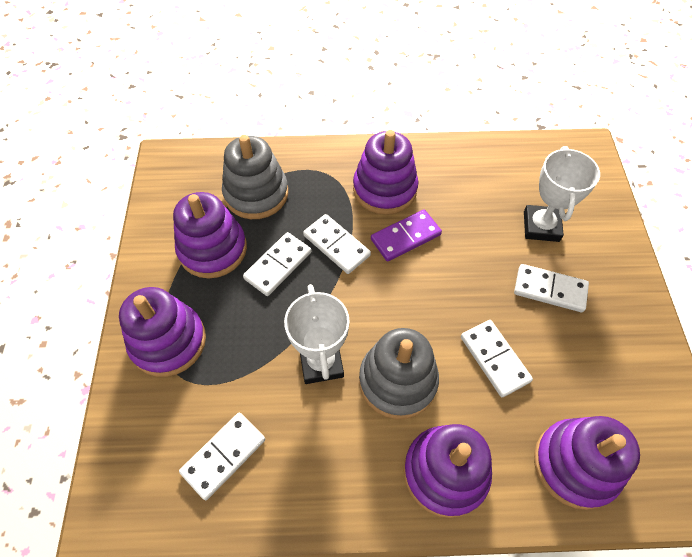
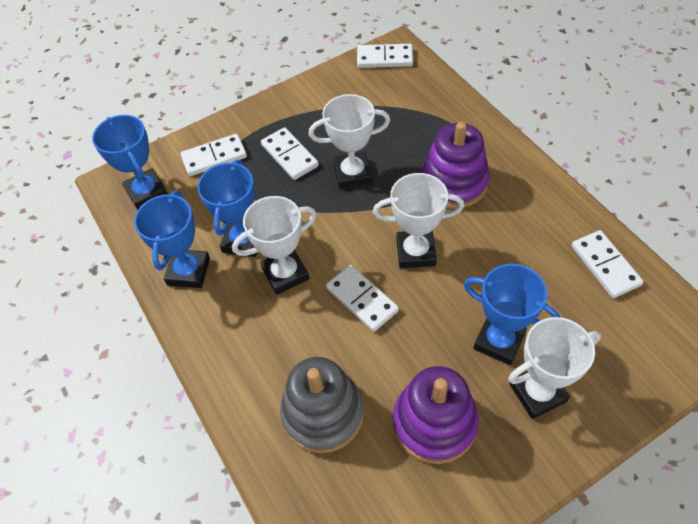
blue trophy: none = 0 -> [92,115,168,210] [134,191,210,288] [197,160,257,257] [464,264,561,365] = 4
grey stacking toy: [222,135,288,219] [359,328,439,419] = 2 -> [280,357,364,453] = 1
purple domino: [371,210,442,261] = 1 -> none = 0
purple stacking toy: [119,287,206,377] [173,192,247,278] [353,130,418,215] [404,424,492,518] [534,416,640,510] = 5 -> [393,366,479,464] [422,122,490,208] = 2
white trophy: [284,284,350,384] [524,146,600,242] = 2 -> [232,196,317,295] [309,94,390,189] [373,173,464,268] [508,317,601,419] = 4

